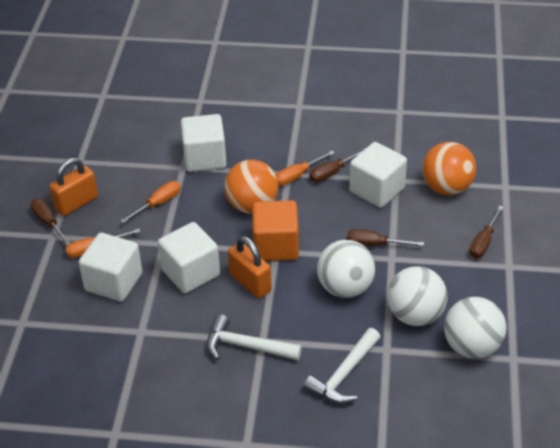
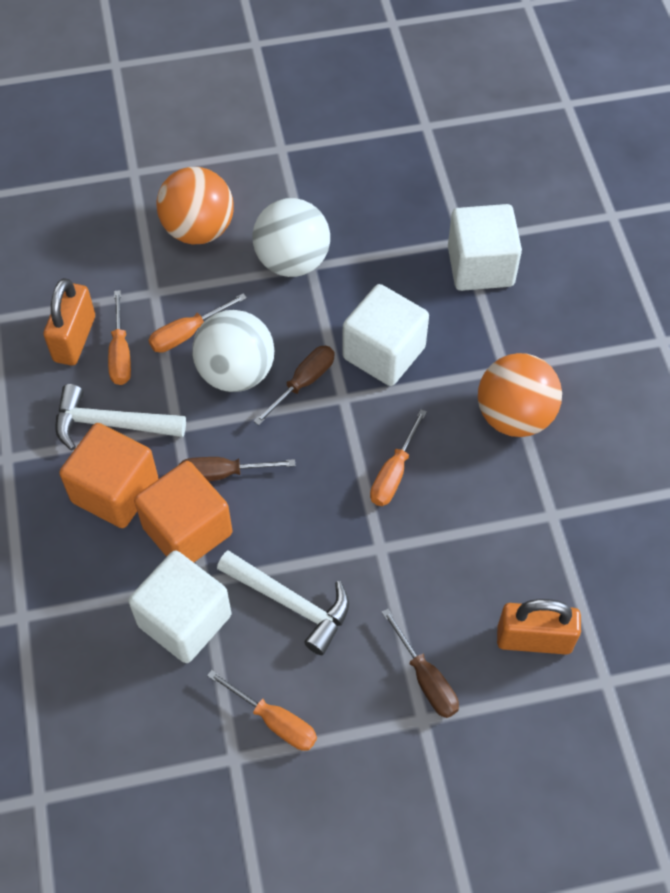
brown screwdriver: [31,198,70,245] [309,148,366,182] [347,229,424,246] [470,206,504,258] = 4 -> [179,457,295,481] [254,346,334,425] [381,608,459,718] = 3
orange cube: [252,200,299,261] = 1 -> [59,423,159,528] [134,461,232,562] = 2
orange screwdriver: [66,228,141,258] [121,181,181,223] [275,151,334,186] = 3 -> [108,290,131,385] [149,293,247,353] [207,670,317,751] [370,409,427,506] = 4
white ball: [317,240,375,298] [387,266,447,326] [444,297,507,358] = 3 -> [192,310,274,392] [253,198,330,277] = 2
white cube: [78,233,142,302] [158,222,220,293] [181,114,227,172] [349,142,407,208] = 4 -> [128,551,231,663] [342,284,429,386] [448,204,522,291] = 3

